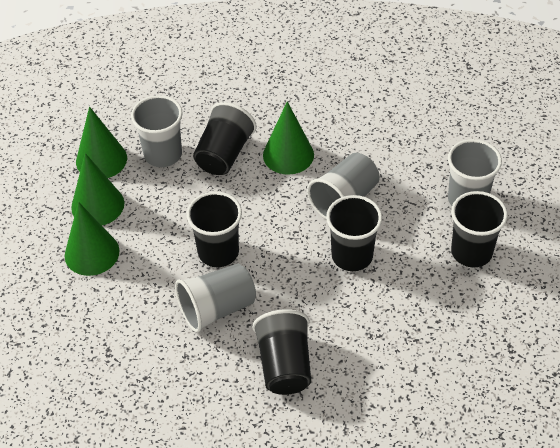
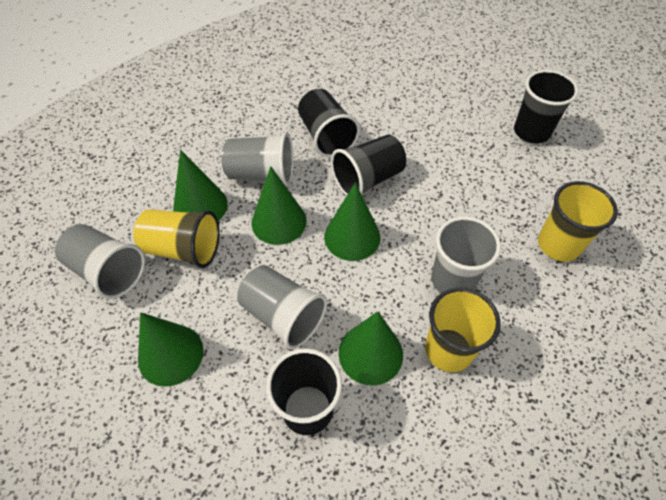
black cup: [187,192,242,267] [193,102,257,175] [252,309,311,395] [326,195,382,271] [451,191,508,267] = 5 -> [266,348,342,435] [298,89,360,157] [331,135,406,196] [514,70,578,143] = 4
green cone: [65,202,120,276] [71,153,124,225] [76,107,127,178] [263,101,314,175] = 4 -> [138,312,204,387] [173,150,228,221] [252,166,307,245] [324,182,380,261] [339,311,403,386] = 5
yellow cup: none = 0 -> [133,209,220,268] [425,287,501,372] [538,181,618,262] = 3

